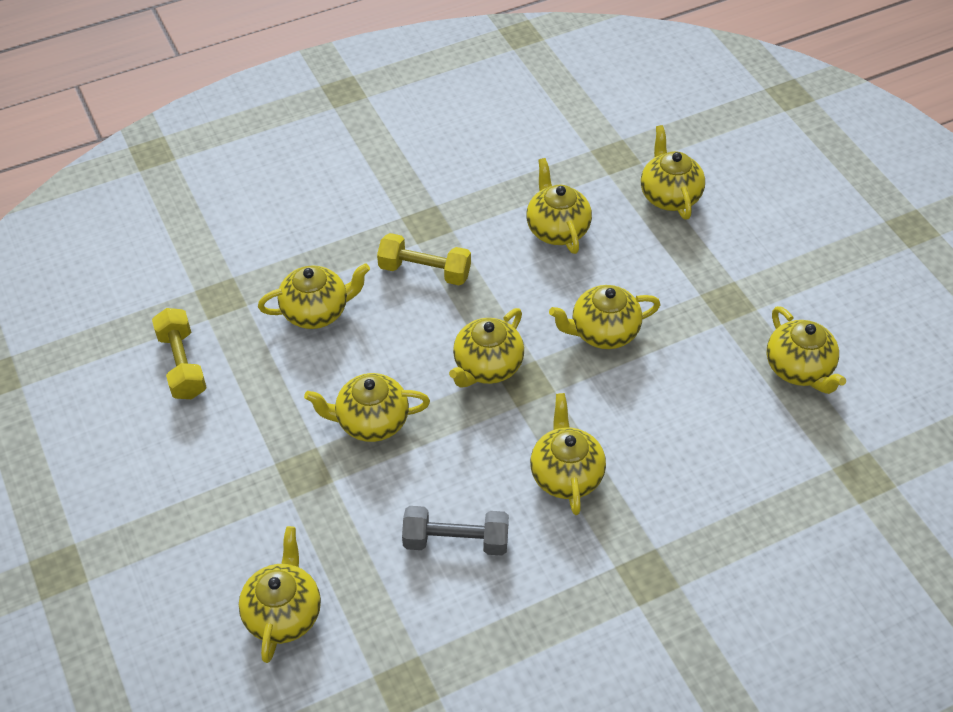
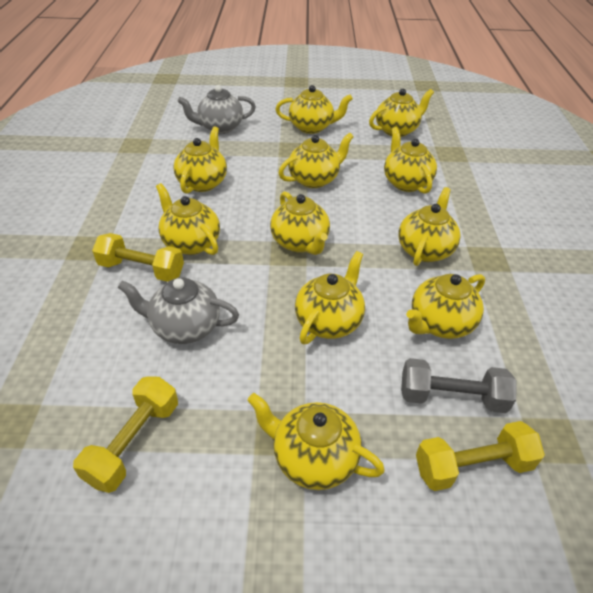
grey teapot: none = 0 -> [118,278,239,344] [178,85,256,134] = 2
yellow dumbbell: [152,308,207,399] [377,233,471,286] = 2 -> [73,376,178,493] [92,233,184,282] [416,421,545,491] = 3
yellow teapot: [239,526,321,663] [258,263,370,329] [304,373,430,442] [449,308,524,388] [526,158,592,254] [530,393,606,515] [549,285,661,349] [641,125,705,220] [767,306,846,394] = 9 -> [156,183,220,255] [173,126,227,194] [247,393,385,490] [270,191,330,255] [275,85,353,134] [279,133,354,188] [295,251,365,344] [369,89,434,137] [384,127,437,194] [398,187,461,266] [406,274,485,339] = 11

